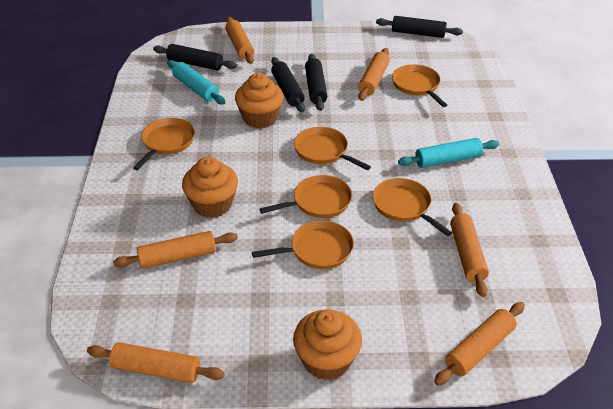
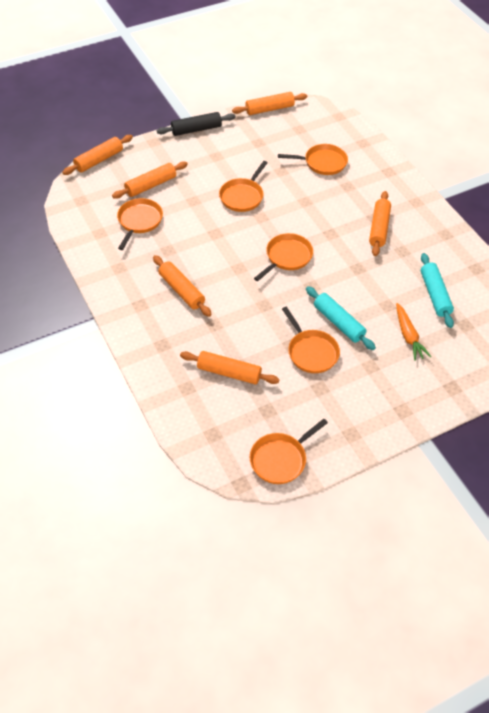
black rolling pin: [153,44,237,70] [271,57,305,112] [305,54,327,111] [376,16,463,38] = 4 -> [157,112,235,136] = 1
orange carrot: none = 0 -> [396,303,431,361] = 1
orange cupcake: [182,157,238,218] [235,73,284,128] [293,309,362,380] = 3 -> none = 0

